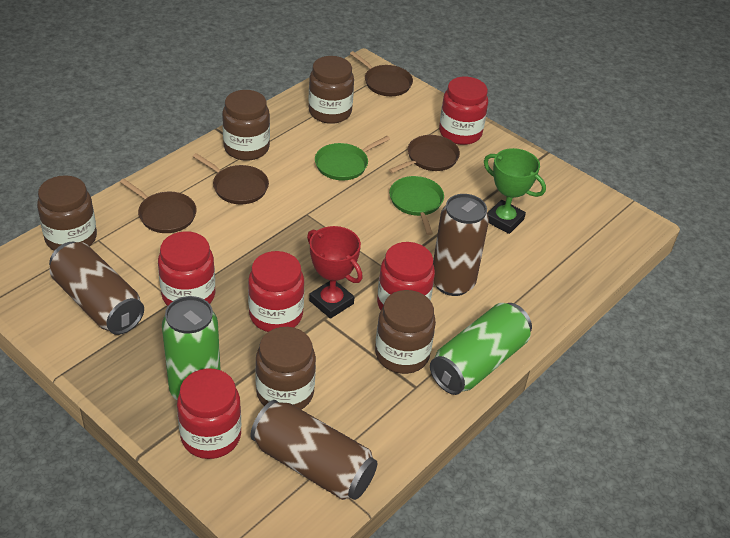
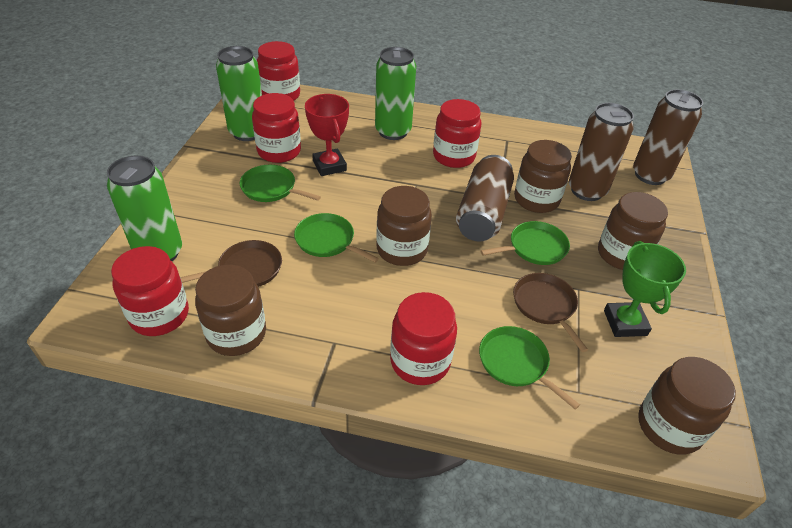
brown pan: [120,179,197,233] [193,153,269,205] [350,51,413,96] [389,135,460,173] = 4 -> [180,240,282,287] [513,273,588,352] = 2
green can: [162,296,221,400] [430,303,532,395] = 2 -> [107,156,182,261] [216,46,262,141] [375,47,416,140] = 3
green pan: [315,136,390,180] [389,176,444,235] = 2 -> [240,165,321,202] [294,213,379,263] [479,326,580,410] [481,221,570,265] = 4

